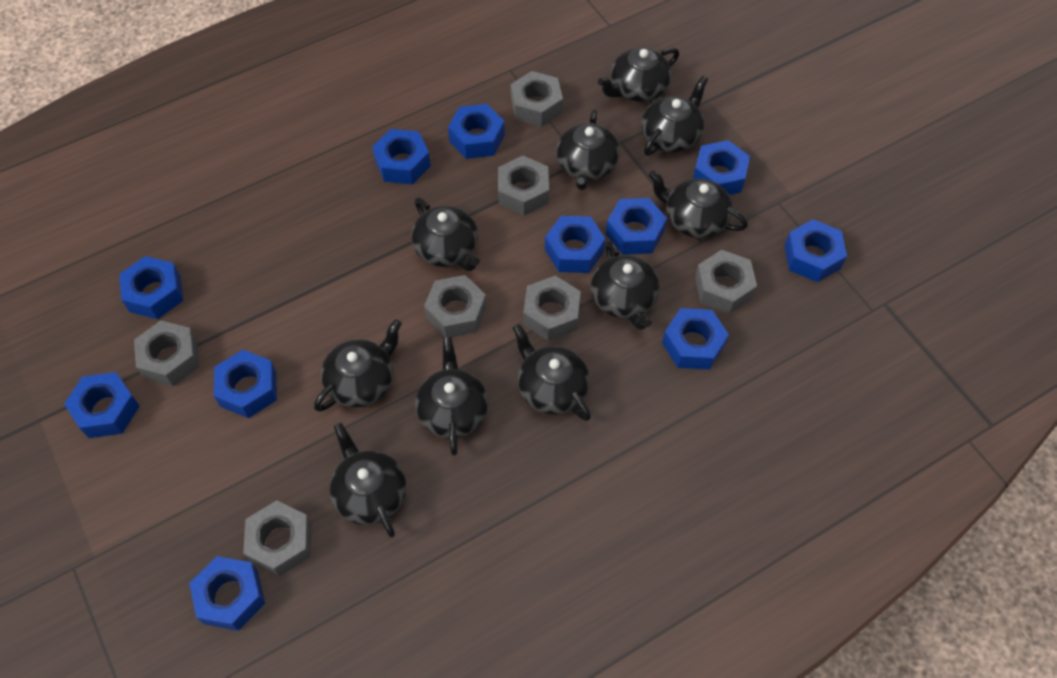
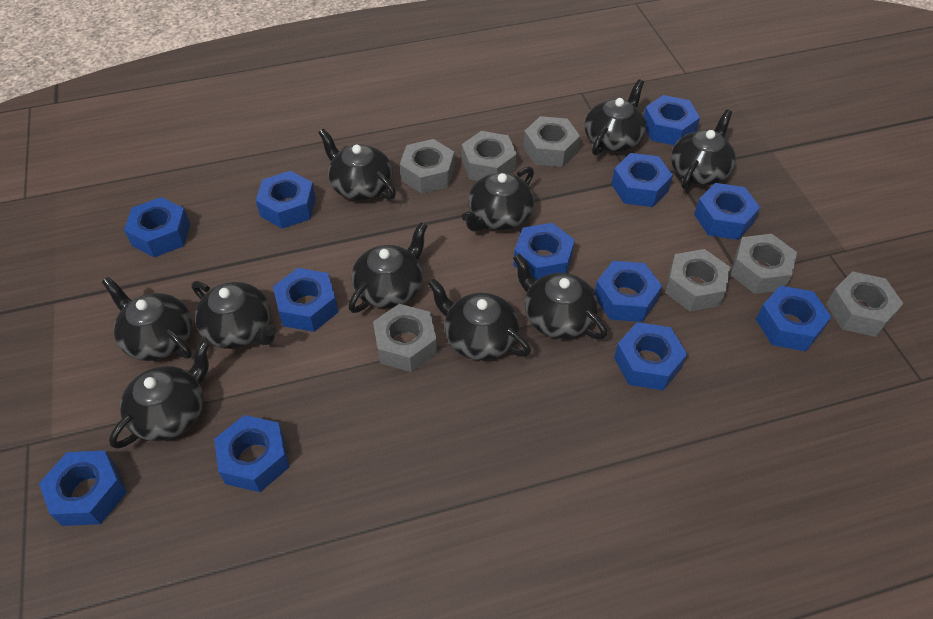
blue nut: [64,372,140,438] [119,256,183,319] [189,556,265,631] [214,350,277,418] [372,129,431,184] [448,104,505,159] [545,216,606,273] [606,198,667,255] [662,308,729,370] [693,140,750,195] [785,219,847,282] = 11 -> [39,451,127,526] [124,197,190,258] [214,415,289,492] [256,171,316,229] [273,268,338,332] [513,223,575,280] [595,261,662,322] [611,153,673,207] [614,322,687,390] [644,95,700,145] [694,183,760,240] [756,286,831,351] = 12

